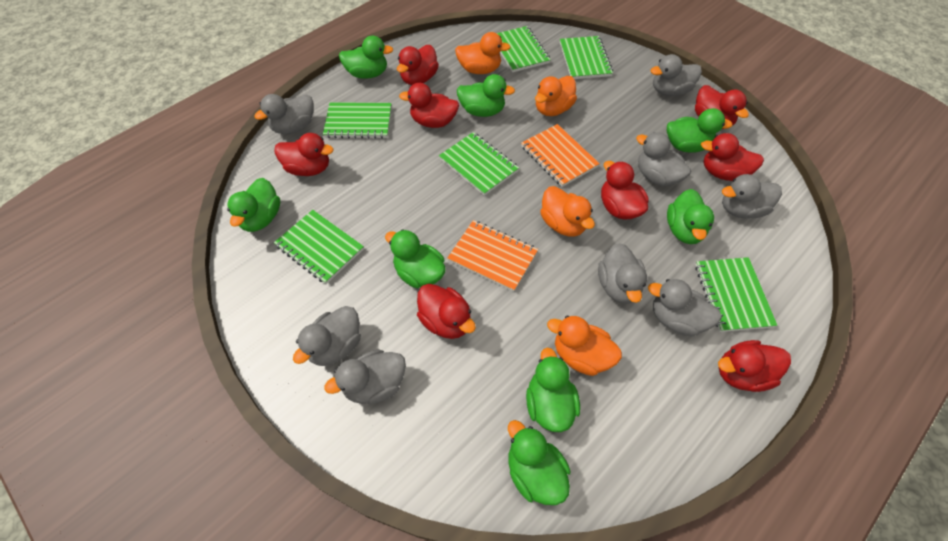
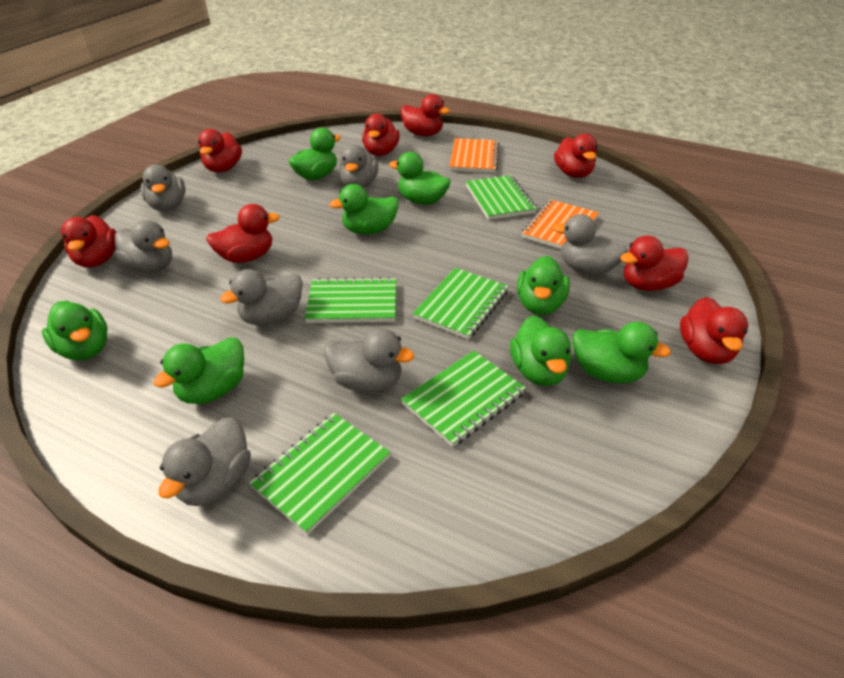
green notebook: [274,210,364,284] [323,102,391,139] [439,132,519,196] [497,26,551,72] [560,36,613,79] [695,257,777,332] = 6 -> [249,413,390,535] [305,277,396,323] [401,350,526,447] [412,268,508,340] [466,175,537,220] = 5
grey duck: [255,94,313,134] [293,306,361,366] [324,349,406,404] [598,243,647,304] [636,132,691,186] [648,279,722,337] [651,54,702,96] [722,174,782,218] = 8 -> [115,220,172,273] [140,165,186,211] [159,417,251,506] [220,269,303,326] [324,329,414,392] [338,145,378,188] [553,214,628,275] = 7
orange duck: [455,32,511,74] [535,76,577,116] [540,186,595,237] [547,316,622,376] = 4 -> none = 0

